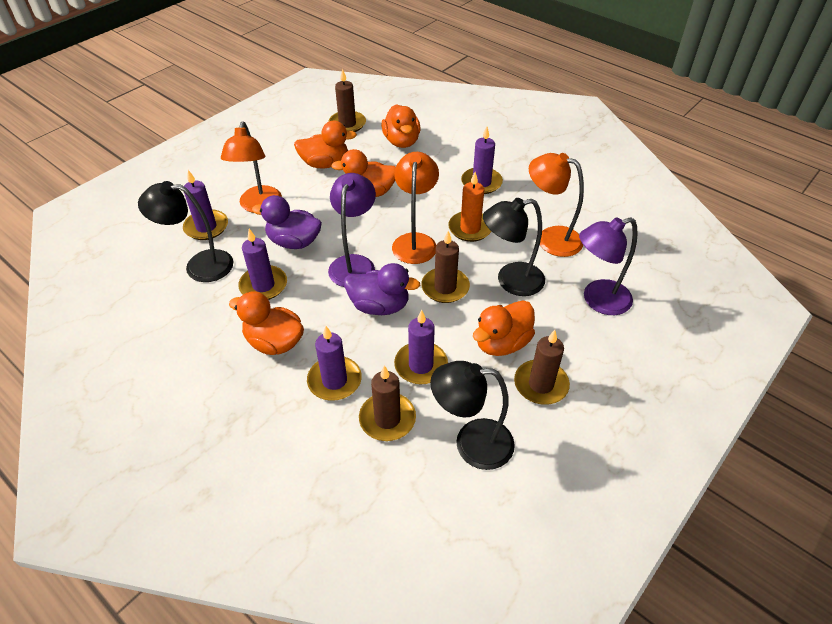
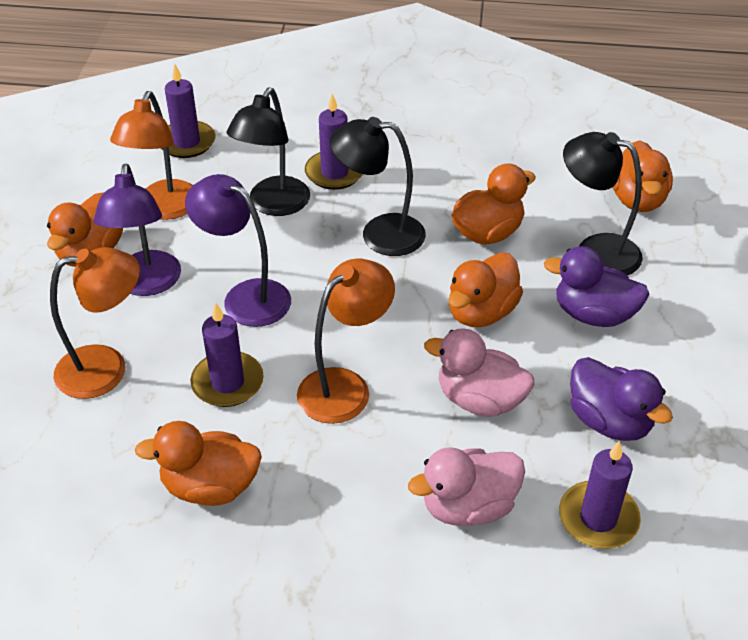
brown candle: [328,69,366,132] [359,365,416,441] [421,231,470,303] [514,330,570,405] = 4 -> none = 0
orange candle: [448,172,492,242] = 1 -> none = 0
pink duck: none = 0 -> [408,447,525,526] [424,328,534,417] = 2
purple candle: [183,170,228,240] [238,229,287,300] [307,326,362,401] [394,310,448,384] [461,127,503,194] = 5 -> [161,64,215,158] [190,302,264,407] [305,94,363,190] [559,441,641,549] = 4

